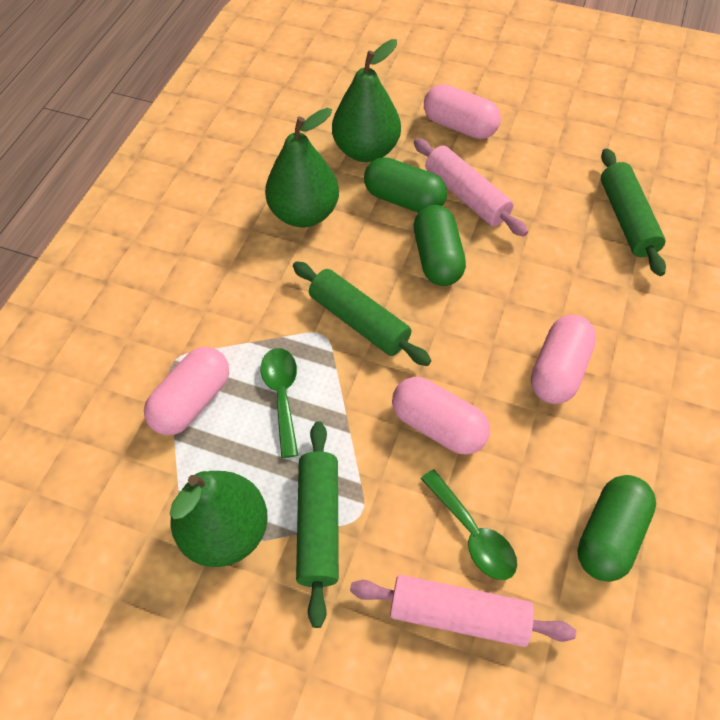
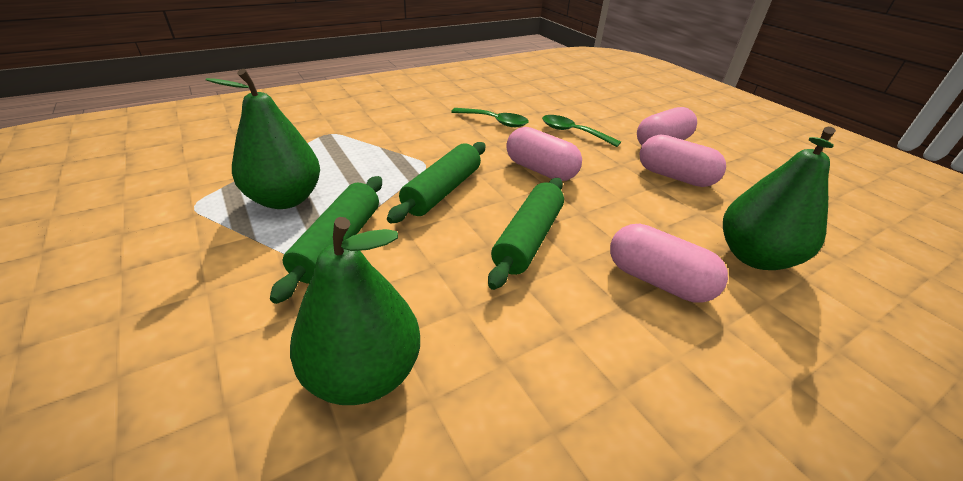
green capsule: [364,157,447,213] [414,205,466,286] [577,475,656,582] = 3 -> none = 0
pink rolling pin: [350,575,576,647] [414,138,528,237] = 2 -> none = 0

